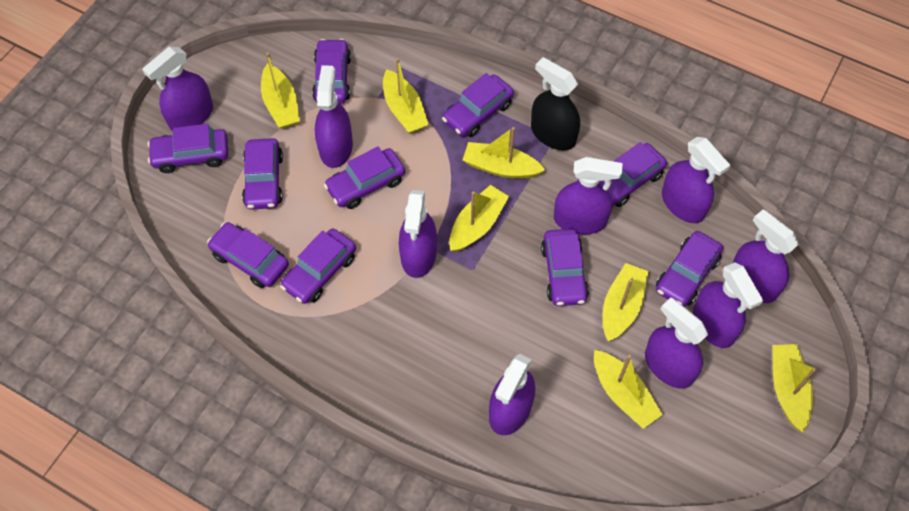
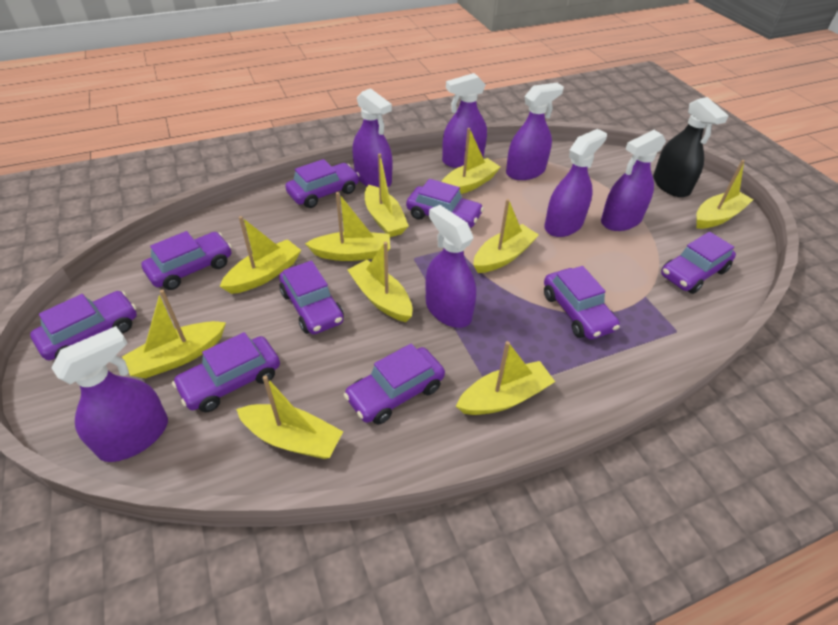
purple car: [147,124,228,173] [207,222,289,288] [242,138,283,210] [280,228,356,304] [312,39,351,104] [324,146,405,209] [442,73,514,137] [541,229,589,306] [599,142,667,207] [656,231,723,307] = 10 -> [30,291,137,360] [141,231,232,290] [172,332,280,412] [279,261,344,334] [285,159,360,208] [344,344,445,425] [406,179,484,228] [544,266,620,340] [661,232,736,294] = 9
purple spray bottle: [142,47,213,131] [315,65,353,168] [399,190,437,278] [489,354,535,435] [554,157,622,235] [645,298,708,389] [662,137,730,223] [693,262,763,348] [733,209,799,303] = 9 -> [51,326,168,462] [352,88,392,188] [425,205,476,328] [442,73,487,168] [506,83,564,180] [544,129,607,237] [601,130,666,231] = 7
yellow boat: [261,52,300,128] [383,58,429,133] [449,185,509,252] [463,127,545,179] [594,350,663,429] [603,263,648,341] [772,344,817,432] = 7 -> [122,289,226,378] [220,216,301,294] [236,375,343,459] [305,192,390,261] [347,242,413,322] [365,153,409,237] [441,128,500,194] [456,341,555,415] [473,199,539,273] [696,160,753,229] = 10

